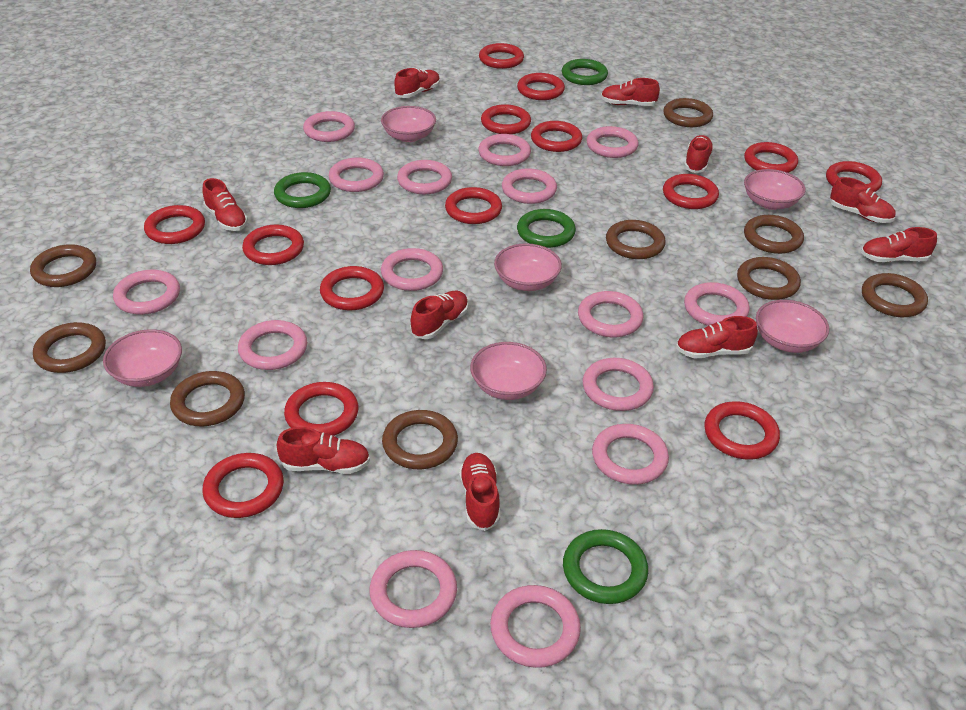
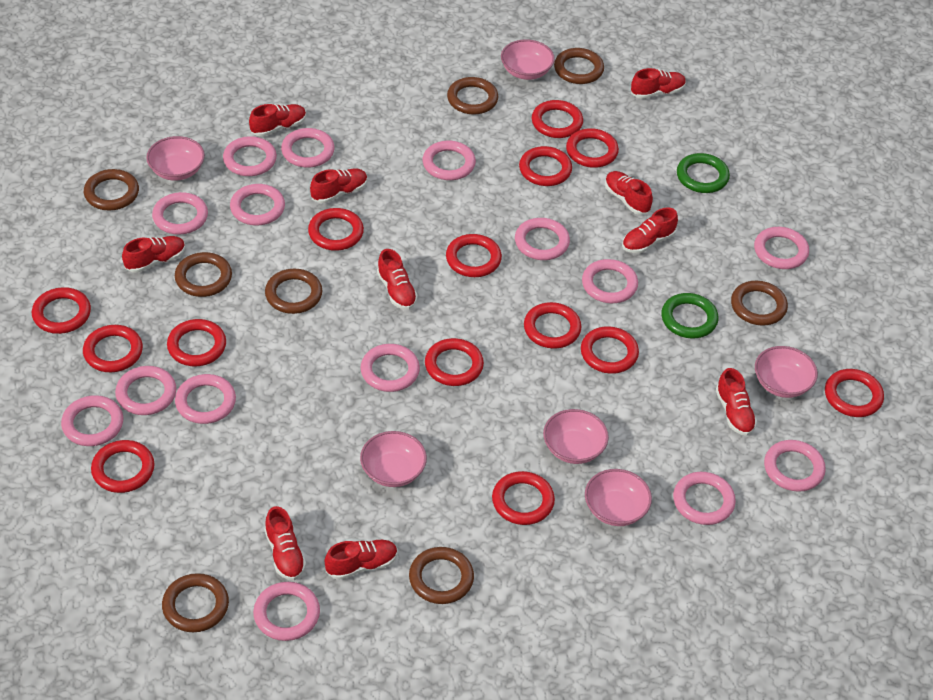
brown ring: [30,244,96,287] [33,322,106,373] [170,371,245,426] [382,410,458,469] [606,220,666,259] [663,98,713,127] [737,257,801,300] [744,215,804,254] [862,273,928,317] = 9 -> [84,169,139,211] [162,573,229,632] [175,252,232,297] [265,269,322,314] [409,547,474,604] [447,77,498,114] [554,48,604,84] [731,281,788,326] = 8
green ring: [274,172,331,208] [517,209,576,248] [562,59,608,85] [563,529,648,604] = 4 -> [661,293,718,339] [677,153,730,193] = 2

